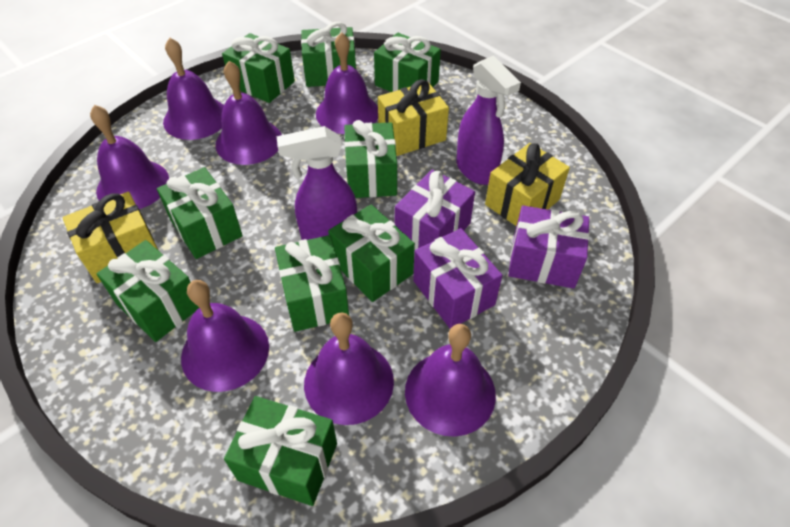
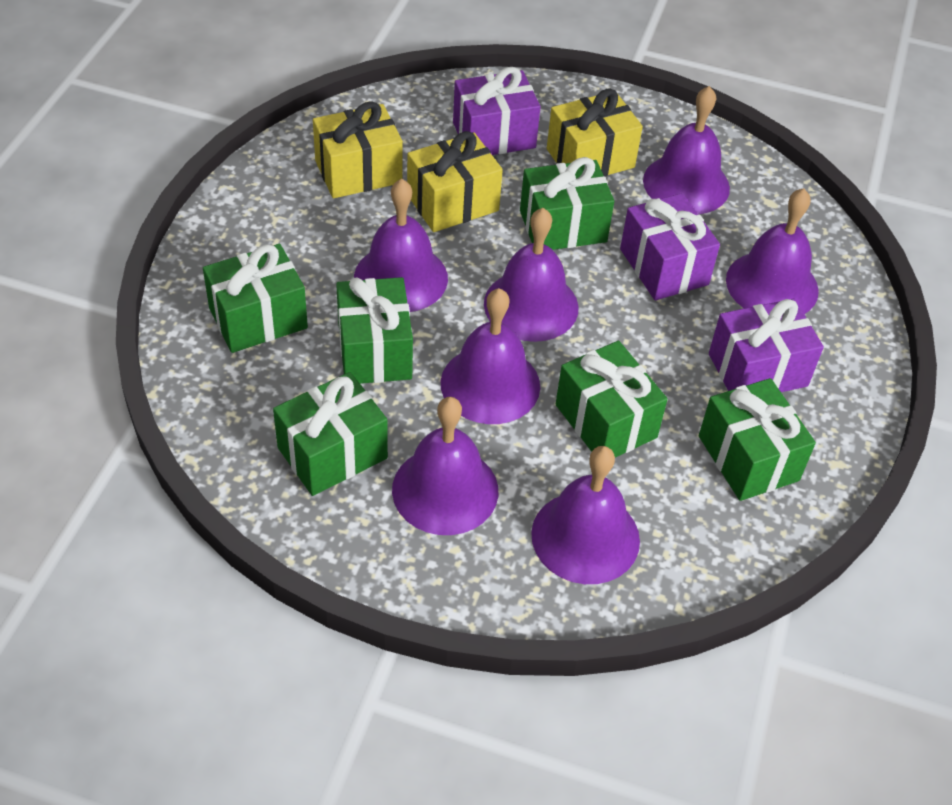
green gift: [97,240,199,342] [157,167,243,259] [222,33,295,103] [224,396,337,506] [275,235,349,332] [301,22,356,87] [328,204,415,302] [344,120,397,198] [374,33,441,92] = 9 -> [203,244,308,353] [273,372,388,496] [336,277,413,384] [520,157,614,250] [556,341,668,457] [699,378,816,501] = 6
purple spray bottle: [277,126,357,240] [456,56,521,185] = 2 -> none = 0

